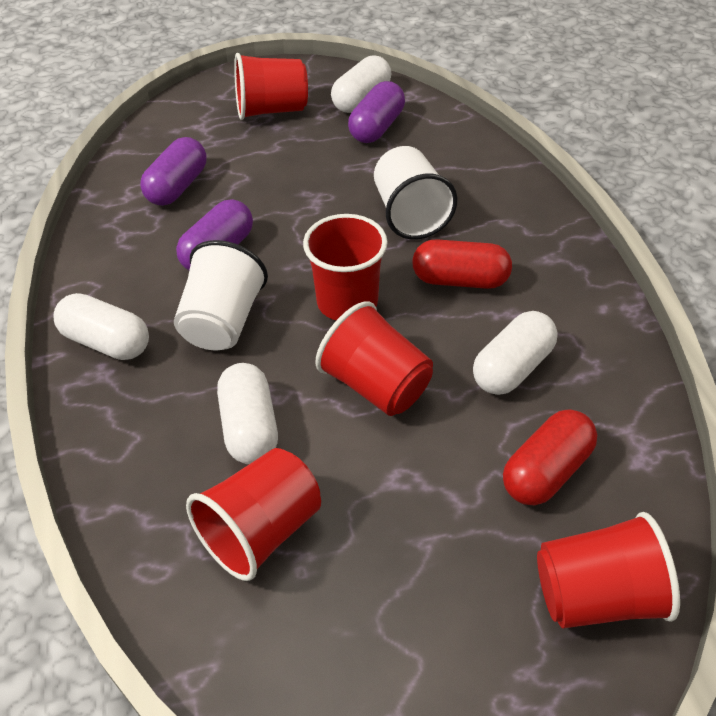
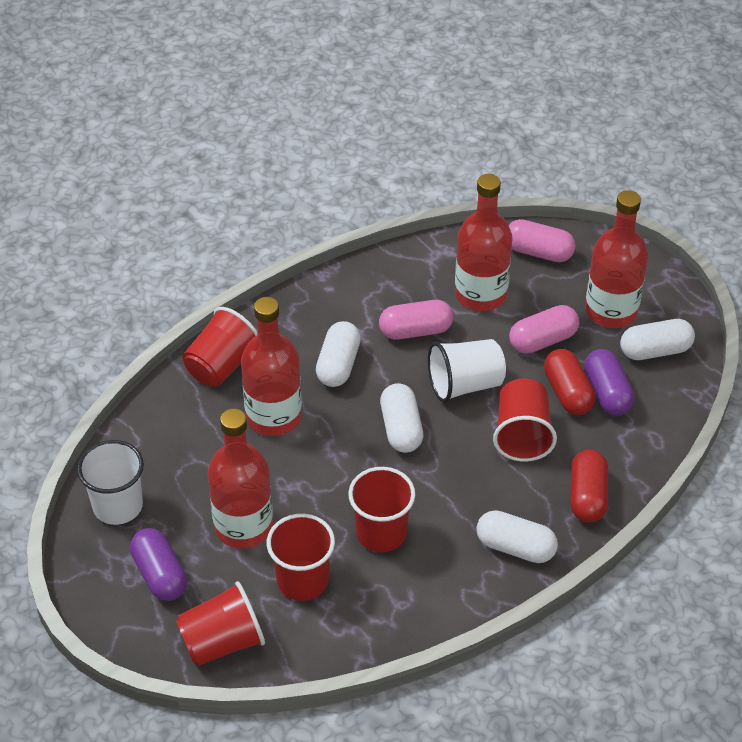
pink capsule: none = 0 -> [379,300,453,340] [509,219,576,262] [509,305,579,354] = 3
purple capsule: [140,137,207,206] [176,199,253,270] [348,81,405,143] = 3 -> [130,528,187,601] [584,349,635,416] = 2
red bottle: none = 0 -> [208,408,273,548] [241,297,302,436] [455,174,512,311] [585,190,648,328] = 4

